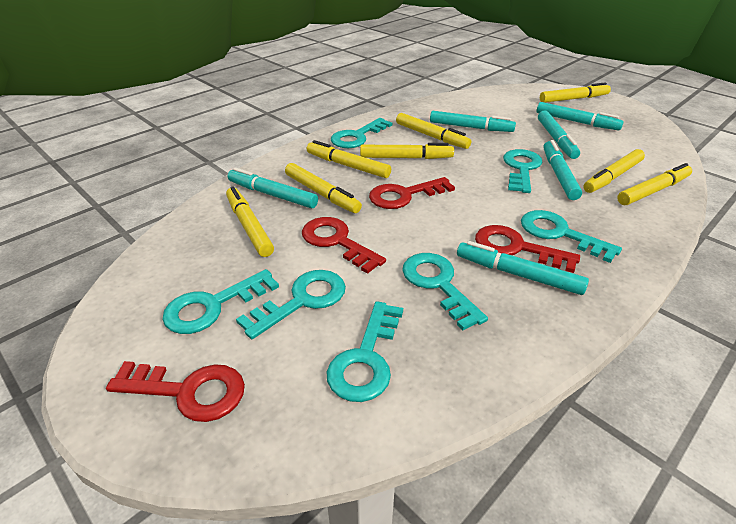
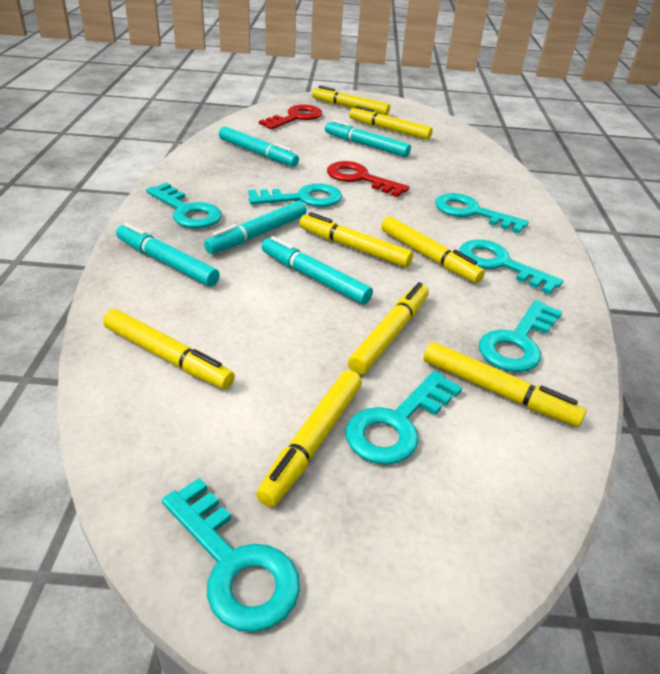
red key: [106,361,245,422] [302,217,386,274] [369,177,455,209] [475,225,580,273] = 4 -> [259,104,322,129] [327,161,409,197] = 2
turquoise marker: [228,168,318,208] [430,111,516,132] [457,241,589,295] [537,102,624,130] [538,110,580,159] [543,140,582,200] = 6 -> [116,223,220,286] [204,201,307,254] [219,126,299,166] [261,236,373,305] [325,119,411,157] = 5

